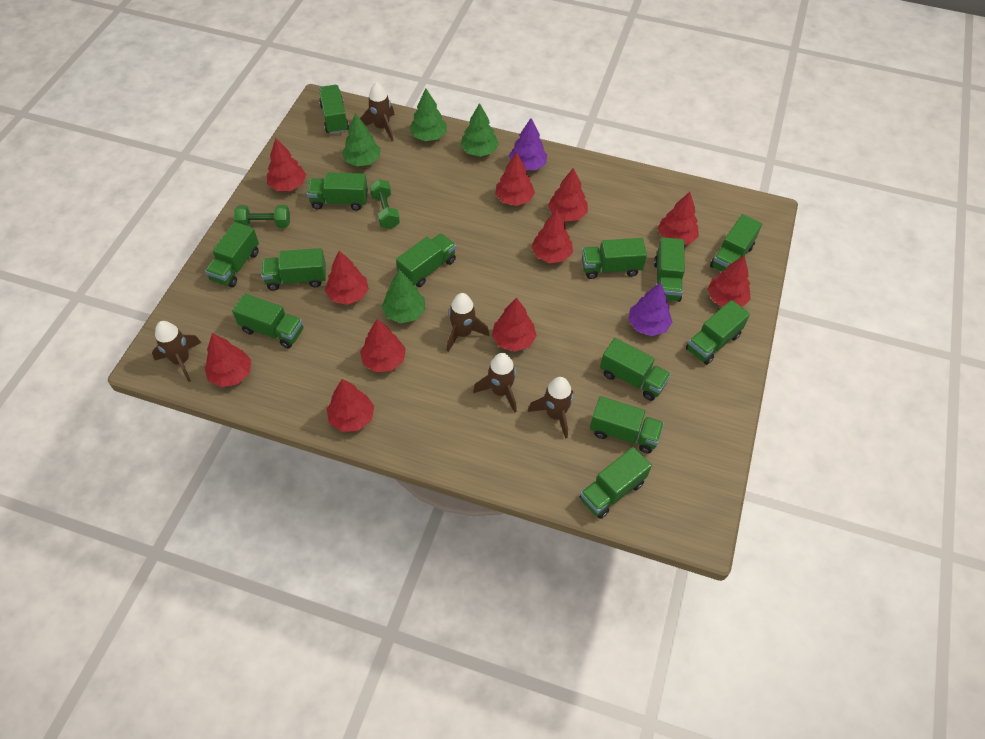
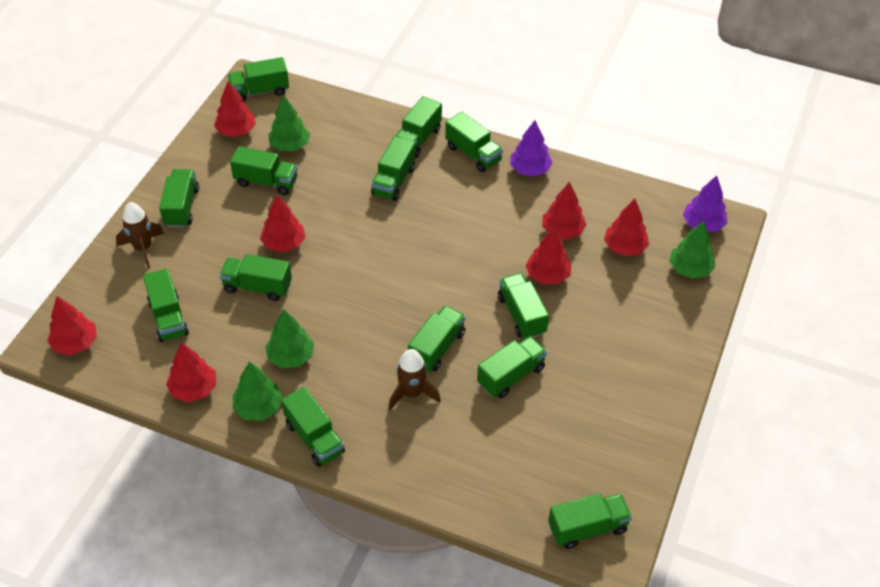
brown rocket: [152,321,201,382] [360,82,395,141] [447,293,489,352] [473,353,517,413] [528,377,573,439] = 5 -> [116,202,164,268] [388,349,441,410] = 2
green dumbbell: [234,205,290,228] [370,179,400,229] = 2 -> none = 0
red tree: [205,333,251,387] [267,138,306,191] [325,251,369,305] [327,379,374,432] [360,319,406,372] [492,297,537,352] [495,152,535,206] [531,210,573,263] [548,168,588,221] [658,192,699,244] [707,256,751,307] = 11 -> [47,296,97,355] [166,343,216,402] [214,81,256,137] [260,195,305,253] [526,227,571,285] [542,182,587,239] [604,199,649,256] = 7

